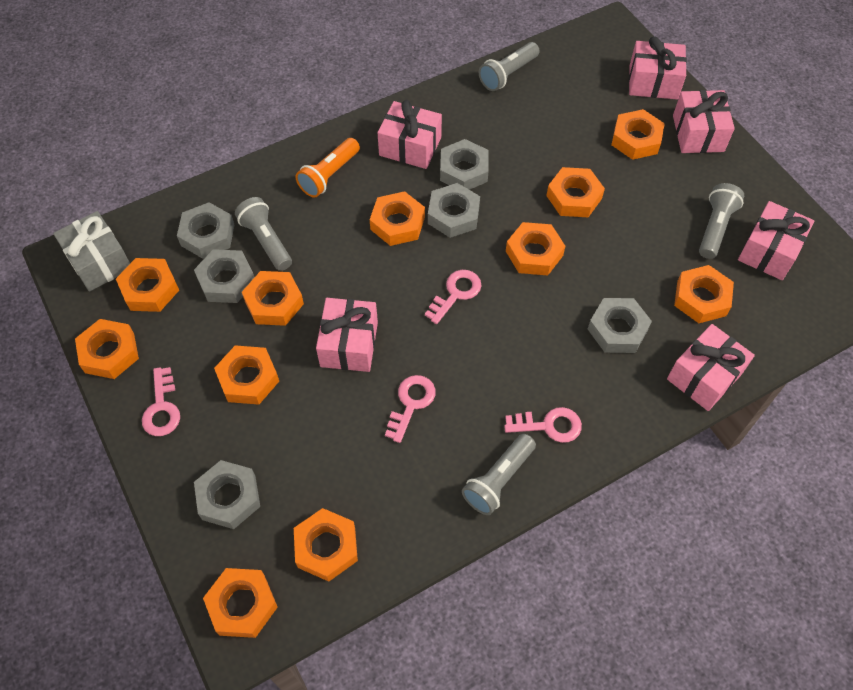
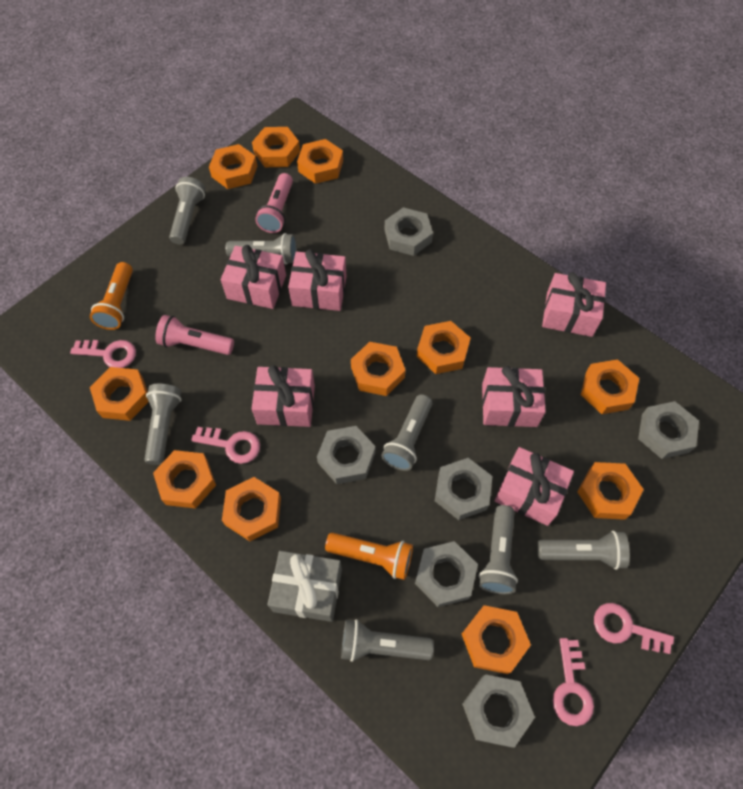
grey flashlight: [235,197,292,271] [462,434,536,515] [479,42,540,91] [699,183,744,259] = 4 -> [144,384,182,465] [169,177,205,245] [225,233,297,264] [341,619,434,662] [381,394,432,471] [479,505,518,594] [537,531,630,570] = 7
orange flashlight: [295,138,360,198] = 1 -> [90,262,133,330] [325,533,413,580] = 2
pink flashlight: none = 0 -> [155,315,234,355] [255,173,293,233] = 2

